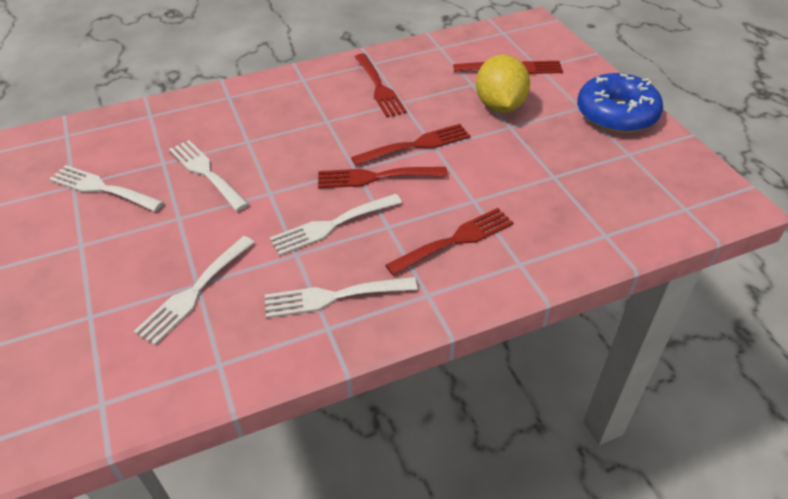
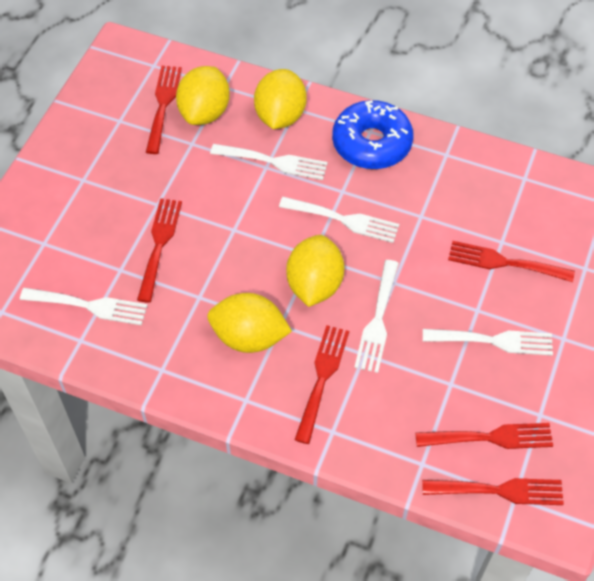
red fork: [318,167,447,188] [351,124,470,166] [355,53,407,118] [385,208,514,276] [453,61,563,74] = 5 -> [137,198,182,303] [146,66,182,154] [295,325,349,444] [415,423,553,449] [422,478,564,505] [448,241,575,282] = 6
yellow lemon: [476,54,530,113] = 1 -> [176,66,230,125] [207,293,292,353] [254,69,307,129] [286,235,344,307] = 4

